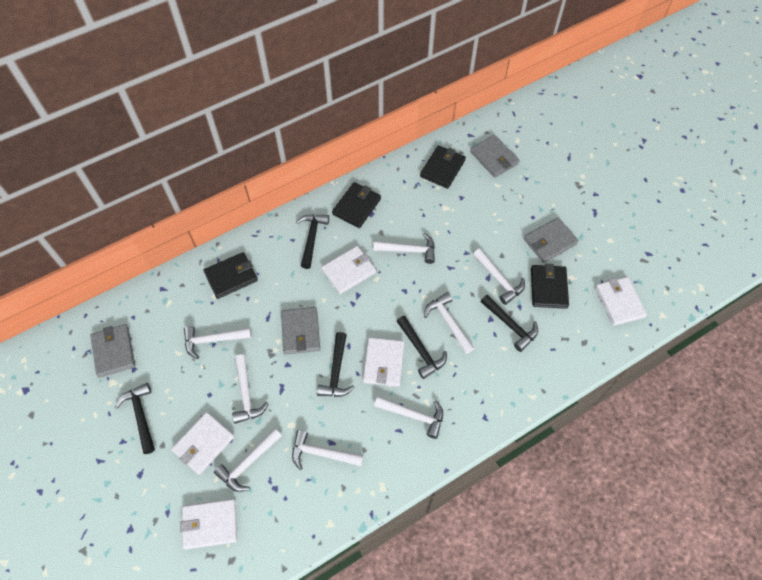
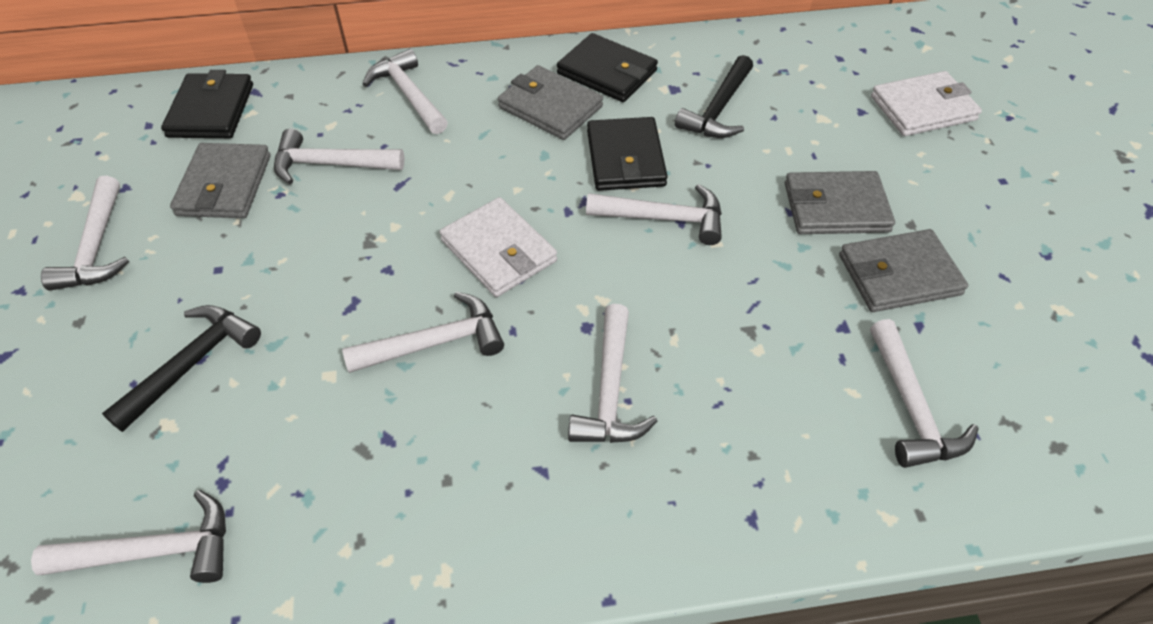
black hammer: [115,383,155,454] [296,214,329,269] [317,332,355,397] [397,316,447,379] [481,295,538,352] = 5 -> [102,305,261,432] [675,55,753,138] = 2
black wallet: [203,252,258,299] [332,182,381,228] [420,145,466,189] [531,264,569,309] = 4 -> [161,70,253,138] [557,33,658,102] [587,117,668,191] = 3
white wallet: [171,412,234,475] [180,499,237,550] [321,246,376,294] [363,337,404,387] [595,277,647,326] = 5 -> [439,197,557,297] [871,71,982,136] = 2

